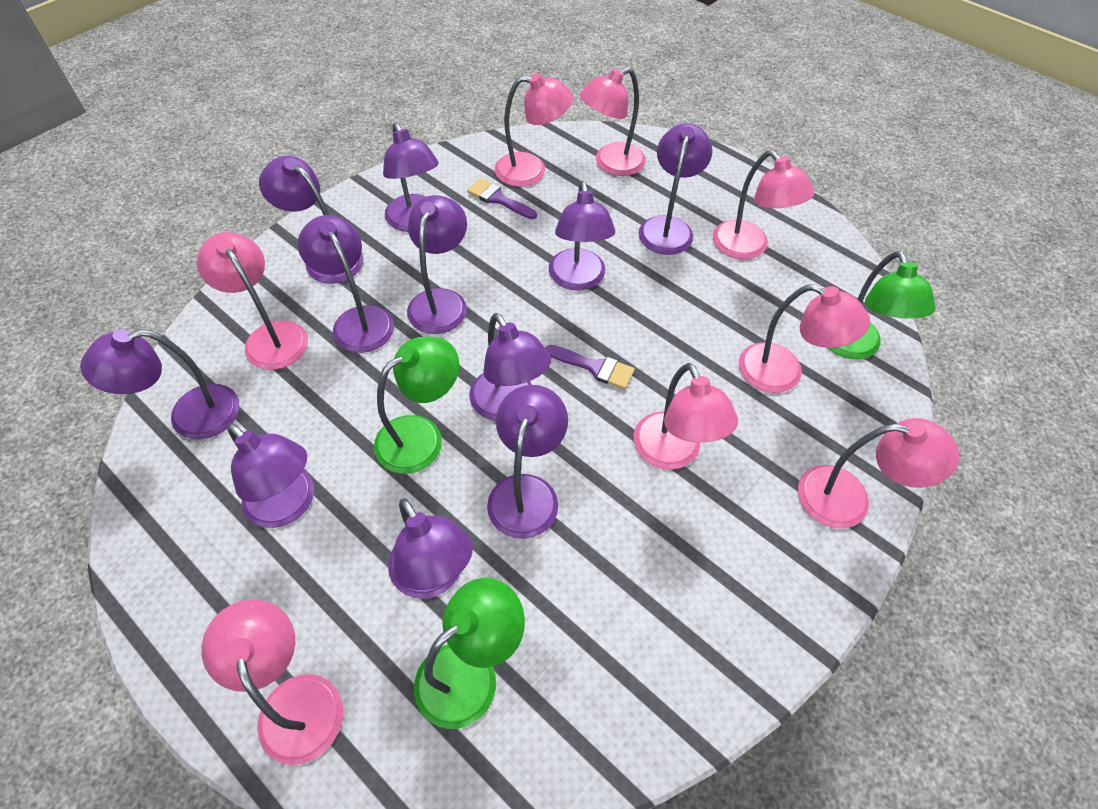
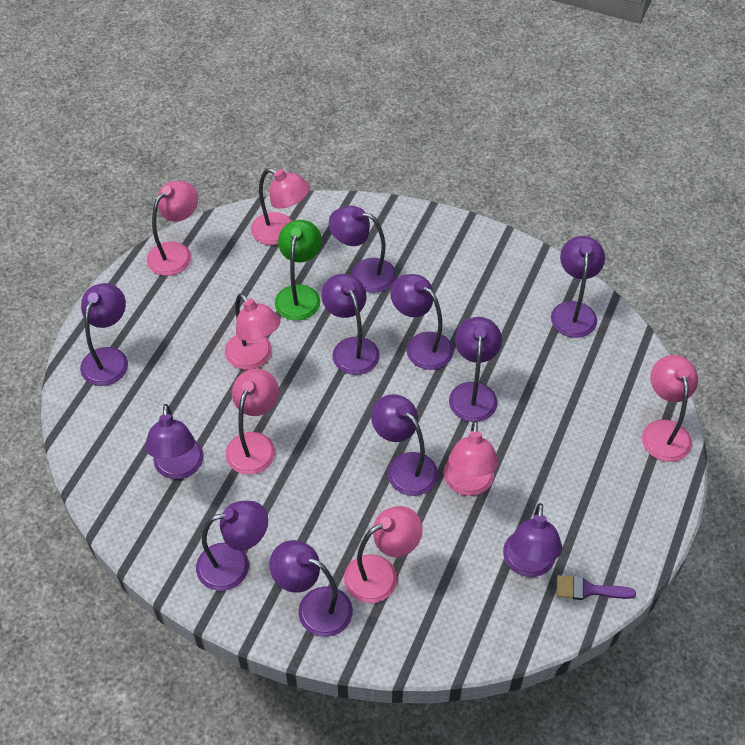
green lamp: [374,337,459,474] [414,578,525,729] [828,251,936,359] = 3 -> [275,220,322,321] = 1
pink lamp: [196,232,308,370] [201,599,344,765] [494,73,573,187] [580,67,646,176] [634,363,738,470] [713,151,815,259] [739,284,870,393] [798,418,959,528] = 8 -> [147,181,198,276] [225,293,280,370] [225,368,279,475] [251,168,310,245] [344,506,423,603] [444,421,499,496] [642,355,698,462] = 7
purple brush: [467,178,537,219] [545,345,635,389] = 2 -> [557,575,636,600] = 1

